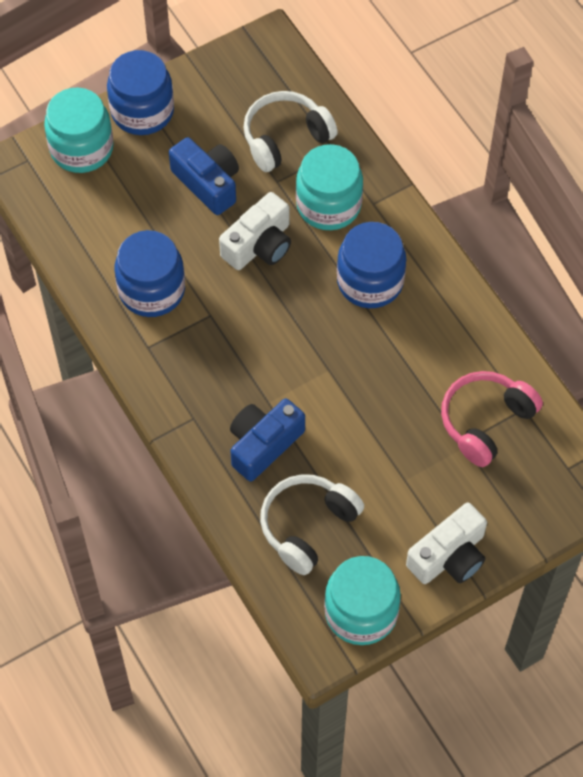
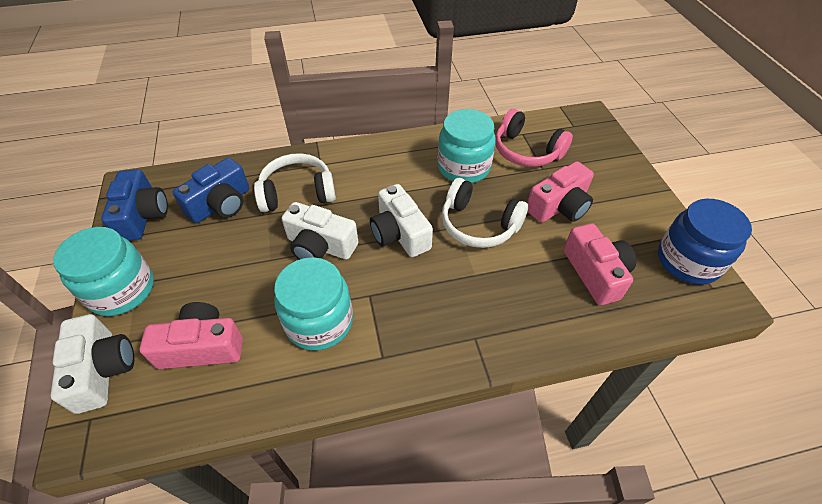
blue jar: [107,50,174,135] [115,230,185,317] [337,222,406,308] = 3 -> [658,198,752,285] = 1
pink camera: none = 0 -> [140,302,243,369] [527,161,594,223] [564,223,636,305] = 3
white camera: [219,192,291,270] [406,503,487,584] = 2 -> [51,314,134,414] [282,202,358,260] [370,184,433,257] = 3

